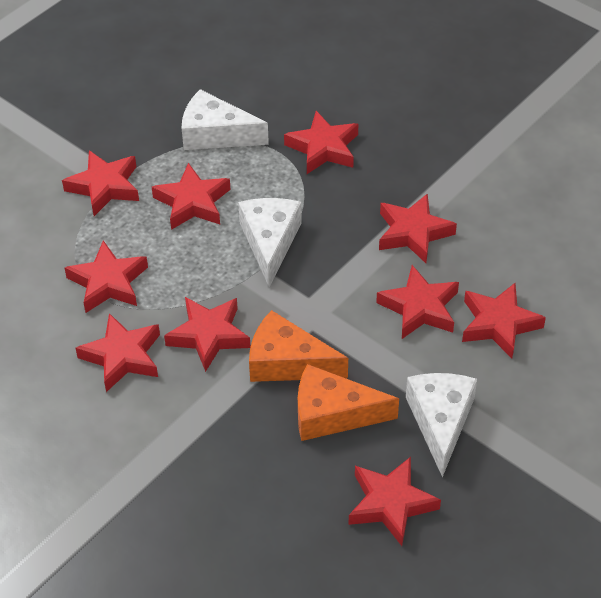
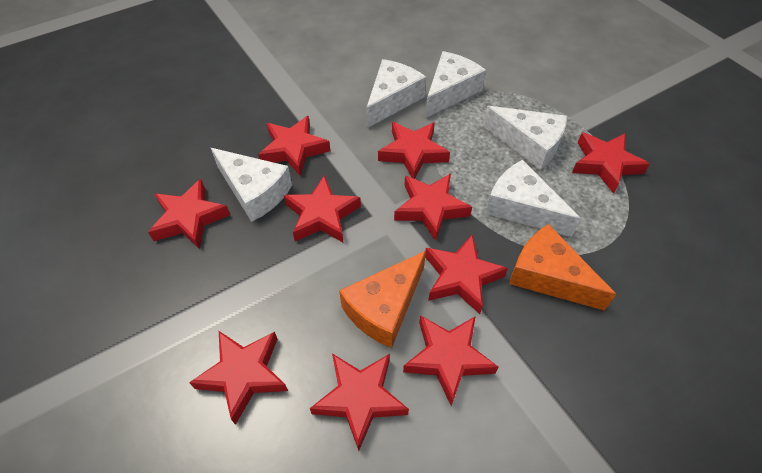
white cheese: [182,89,269,150] [238,198,302,287] [406,373,477,477] = 3 -> [211,148,292,222] [366,59,426,128] [425,51,486,118] [483,106,567,170] [485,160,581,237] = 5

